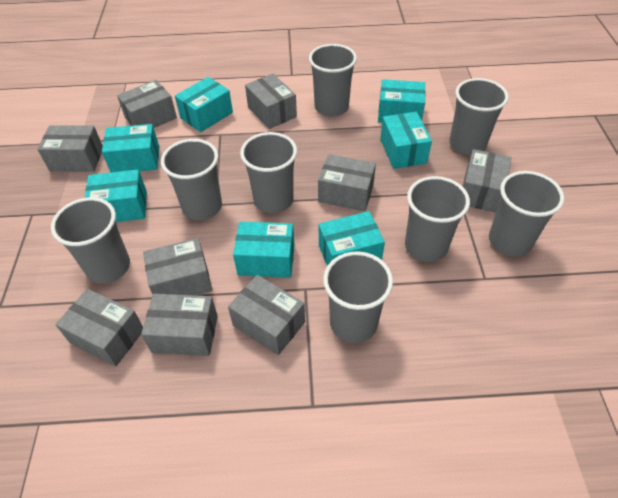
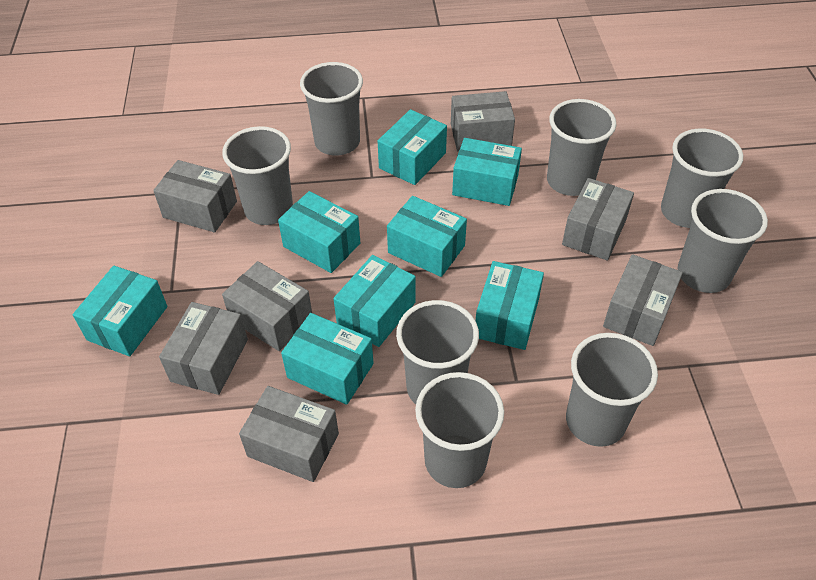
grey box: [37,125,103,172] [55,289,143,367] [117,80,177,128] [141,294,218,356] [143,238,212,296] [228,275,305,355] [245,74,297,129] [318,154,376,211] [463,149,511,213] = 9 -> [153,160,237,233] [159,302,248,395] [222,261,312,351] [239,386,339,482] [451,91,515,152] [562,178,634,260] [603,254,683,346] = 7
turquoise box: [85,170,147,222] [102,124,159,172] [175,77,233,132] [233,221,294,278] [319,211,385,266] [378,79,426,123] [380,112,432,169] = 7 -> [73,266,167,356] [278,191,360,273] [281,313,374,405] [333,255,416,347] [378,109,447,185] [387,196,467,277] [452,138,522,206] [475,261,544,350] = 8

